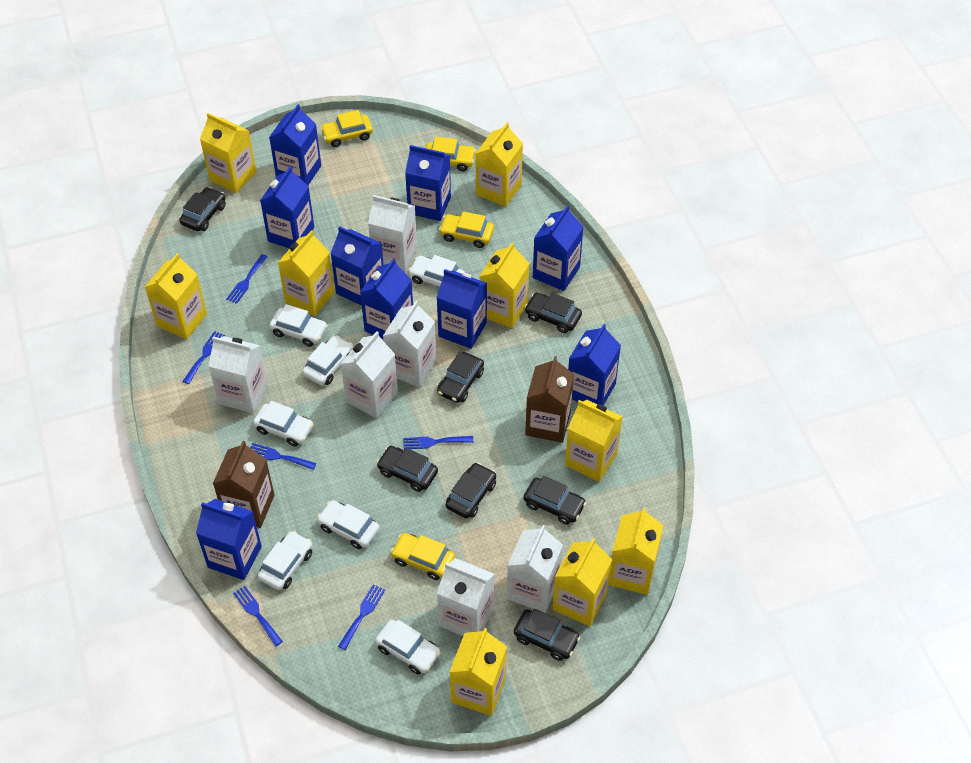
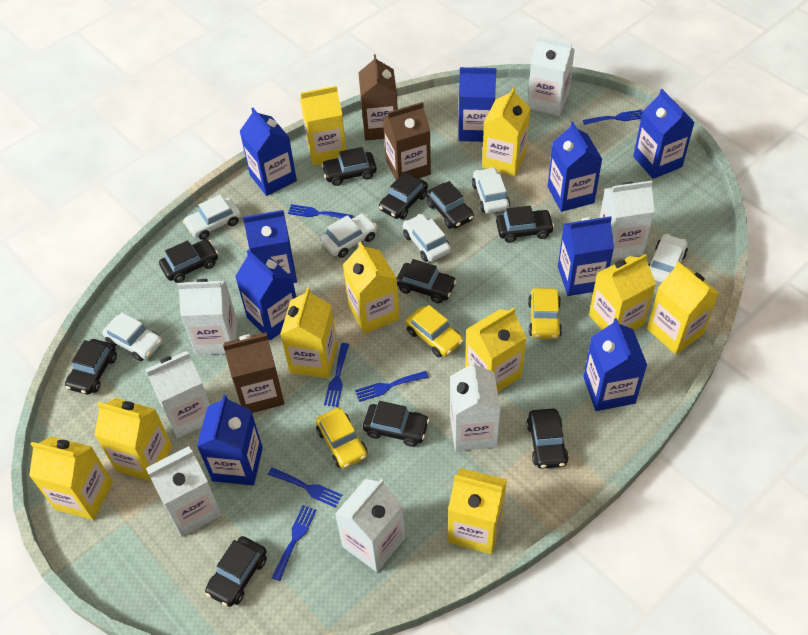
black car: [179,187,226,231] [377,446,438,492] [437,352,484,403] [446,463,496,518] [514,609,580,661] [524,293,582,333] [524,476,586,525] = 7 -> [65,339,117,395] [159,239,218,283] [205,536,267,607] [321,147,377,186] [363,401,429,447] [379,172,428,219] [397,259,456,304] [426,181,474,229] [496,206,554,243] [526,408,569,469] = 10
brown carton: [213,441,274,528] [525,356,574,443] = 2 -> [223,332,284,413] [358,54,398,140] [383,102,431,180] = 3
white car: [253,401,314,446] [258,531,312,590] [270,304,328,347] [303,335,353,385] [317,500,380,549] [375,620,441,674] [408,255,465,287] = 7 -> [102,313,162,361] [183,195,241,240] [321,213,377,258] [403,214,451,262] [472,167,510,213] [649,234,688,282] = 6
white carton: [209,336,268,413] [340,331,398,418] [368,195,417,272] [383,301,436,387] [437,558,494,636] [507,525,563,613] = 6 -> [145,351,210,438] [146,446,222,537] [177,279,238,355] [335,479,405,572] [450,360,501,451] [527,35,575,116] [600,181,655,260] = 7
yellow car: [320,110,373,147] [391,533,455,580] [426,137,476,171] [439,211,494,248] = 4 -> [316,408,368,469] [405,305,463,357] [528,288,562,339] = 3
yellow carton: [145,253,207,339] [200,113,256,193] [278,230,335,316] [450,628,507,716] [475,122,523,207] [479,242,530,329] [552,538,612,626] [565,400,622,482] [608,507,664,595] = 9 -> [29,436,113,520] [94,398,172,482] [280,288,338,379] [300,86,346,165] [343,242,399,334] [448,468,507,554] [465,308,527,392] [482,87,530,176] [589,254,656,331] [647,261,719,354] = 10

